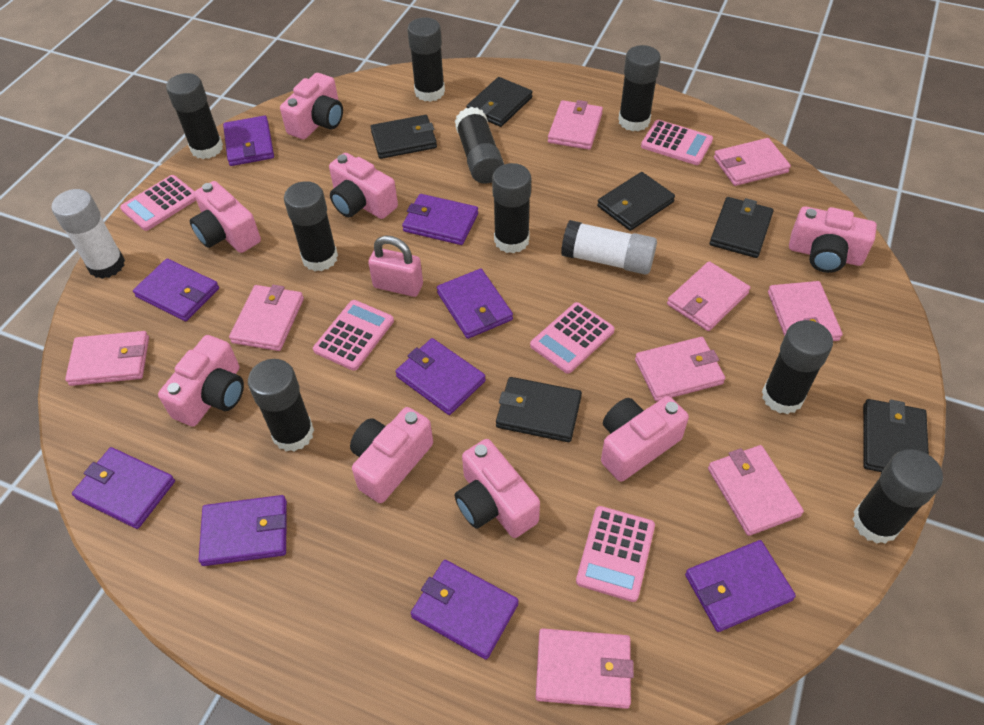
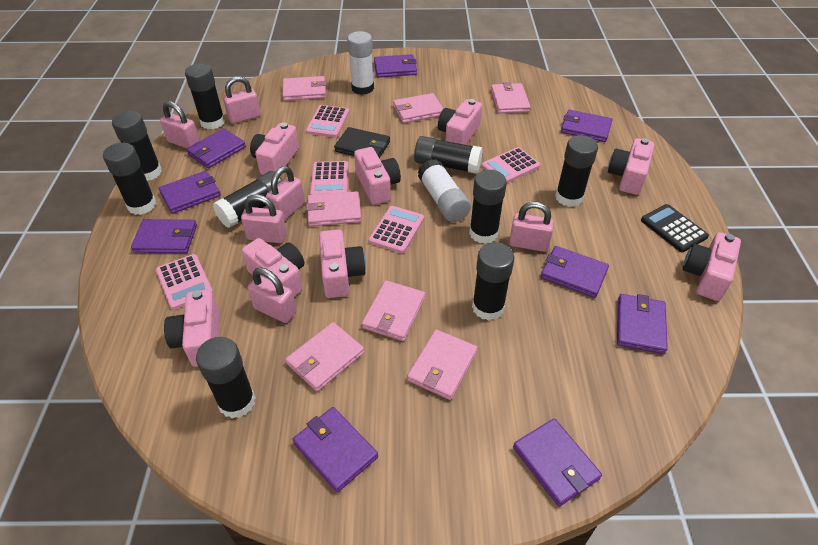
black calculator: none = 0 -> [641,204,709,252] = 1
black wallet: [371,115,437,159] [466,77,533,127] [496,377,582,442] [597,172,675,231] [710,197,774,258] [863,399,929,472] = 6 -> [334,127,390,158] = 1
pink padlock: [368,235,423,297] = 1 -> [160,101,200,148] [223,76,261,124] [241,194,287,243] [248,267,296,323] [266,166,305,221] [509,202,554,252] = 6
pink wallet: [65,331,149,386] [229,285,304,351] [536,628,634,709] [548,100,603,150] [635,337,725,401] [667,261,750,331] [708,445,804,536] [714,138,791,186] [768,281,843,341] = 9 -> [282,76,326,101] [285,322,364,392] [306,191,361,226] [362,280,425,341] [393,93,443,123] [407,329,478,400] [491,82,530,113] = 7

